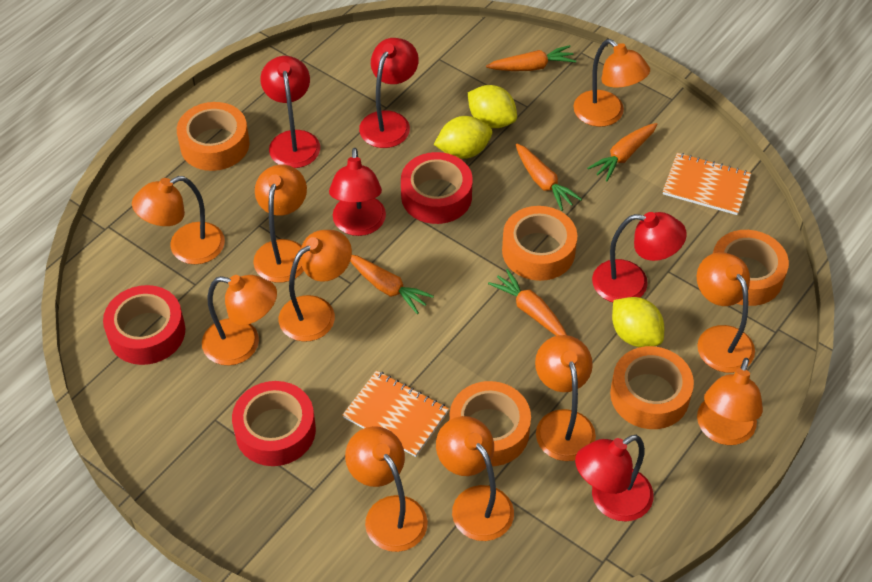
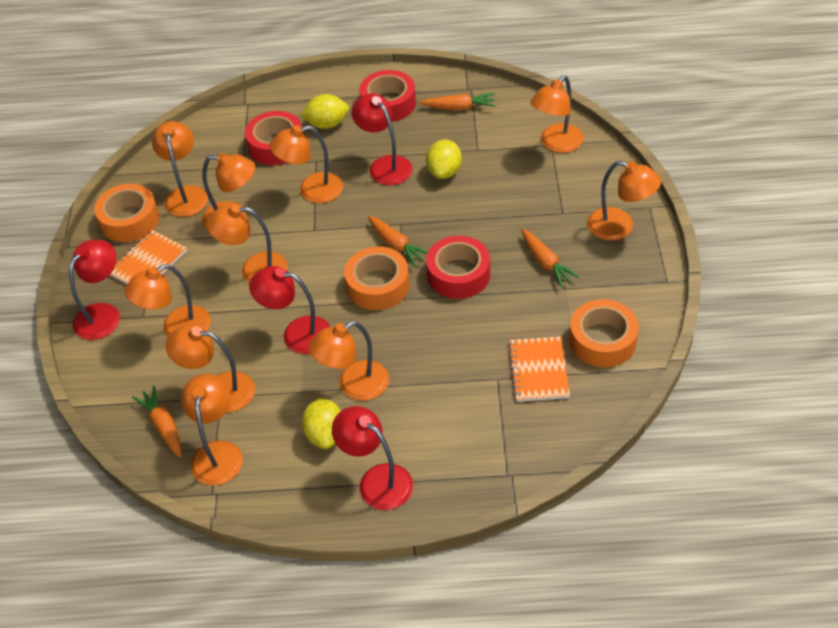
orange carrot: [350,255,434,314] [486,45,576,71] [488,269,567,336] [516,144,582,211] [587,123,657,181] = 5 -> [132,386,181,457] [368,216,428,266] [420,93,496,110] [521,229,580,287] = 4
orange tape: [177,102,250,171] [449,381,531,466] [502,206,577,281] [610,346,694,429] [713,230,789,306] = 5 -> [94,184,159,242] [344,247,410,310] [569,299,639,367] = 3
red lamp: [260,56,320,168] [329,148,386,236] [359,38,419,148] [575,435,653,521] [592,212,687,302] = 5 -> [69,240,120,340] [249,266,330,354] [332,406,413,510] [351,93,412,185] = 4

